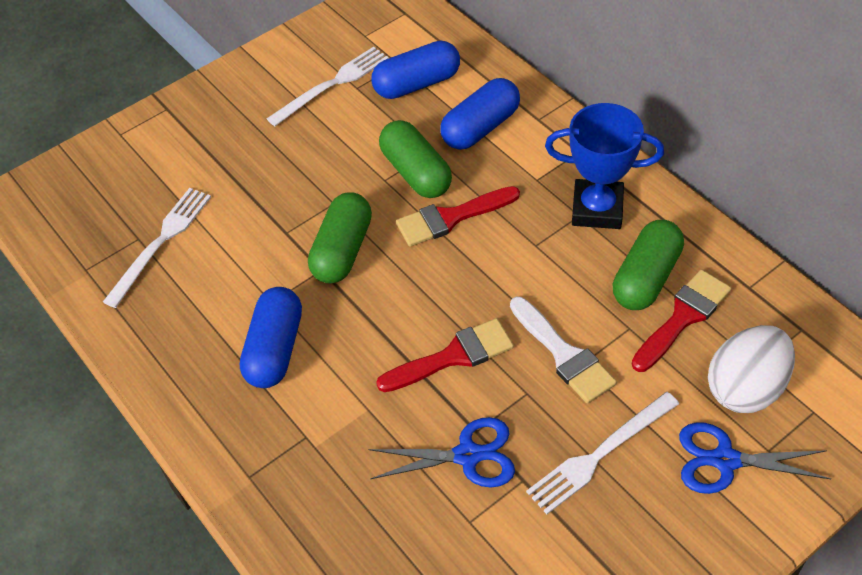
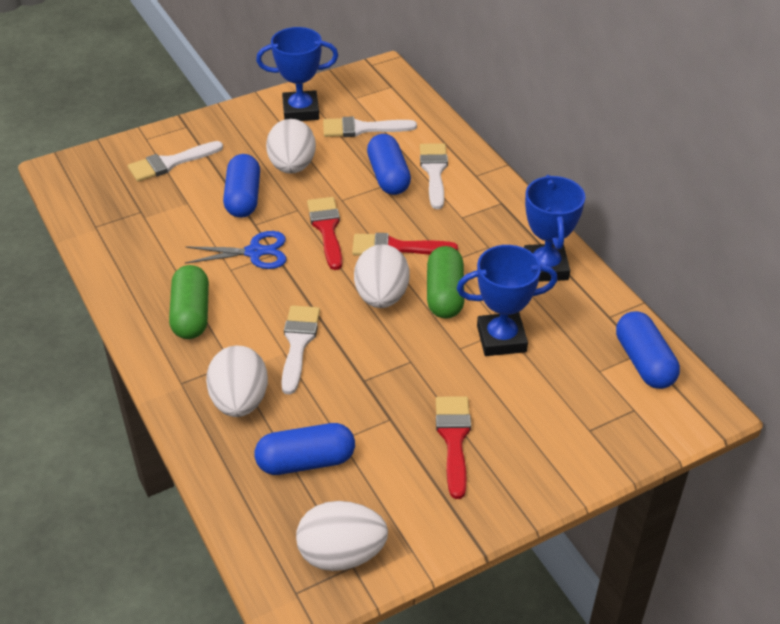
blue capsule: [240,287,302,388] [371,41,460,99] [440,78,520,150] = 3 -> [223,154,260,218] [255,423,355,475] [367,134,411,195] [616,311,680,389] = 4
blue scissors: [368,417,515,487] [679,422,831,494] = 2 -> [185,231,286,269] = 1
blue trophy: [545,103,664,229] = 1 -> [256,27,338,121] [457,245,558,356] [524,175,585,282] = 3
green capsule: [308,192,372,284] [379,120,452,198] [613,220,684,310] = 3 -> [169,265,209,339] [427,246,465,319] = 2
white brush: [510,297,617,404] = 1 -> [128,141,223,182] [281,306,320,394] [323,116,417,137] [420,143,448,209] = 4
white egg: [708,325,795,413] = 1 -> [206,345,268,417] [266,119,316,174] [296,501,388,571] [354,244,410,308] = 4
white fork: [103,188,211,308] [266,47,389,126] [526,392,679,514] = 3 -> none = 0

